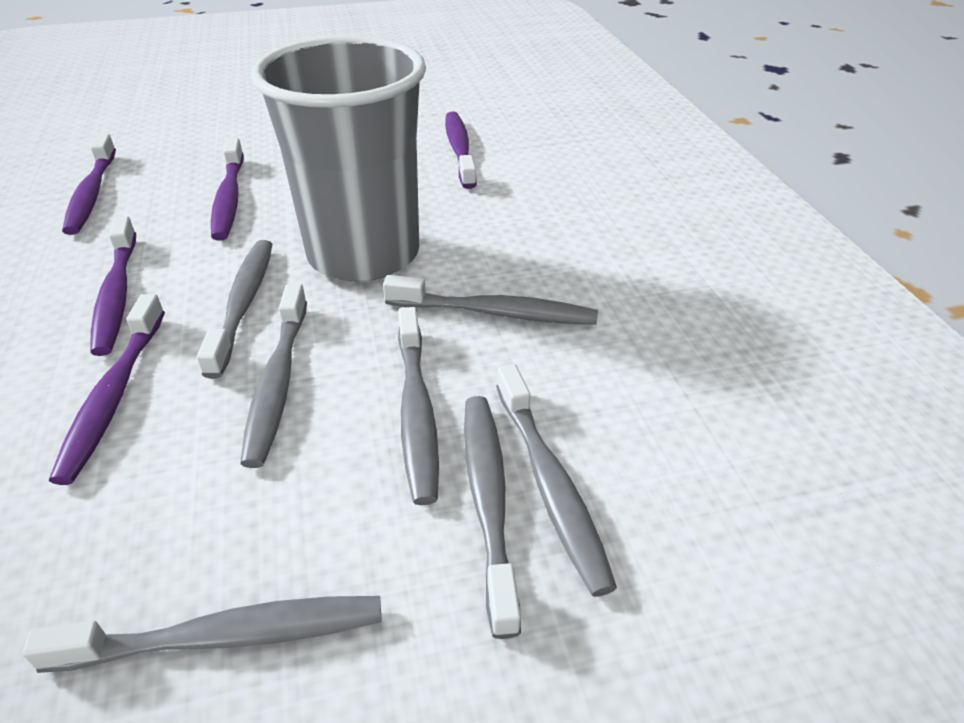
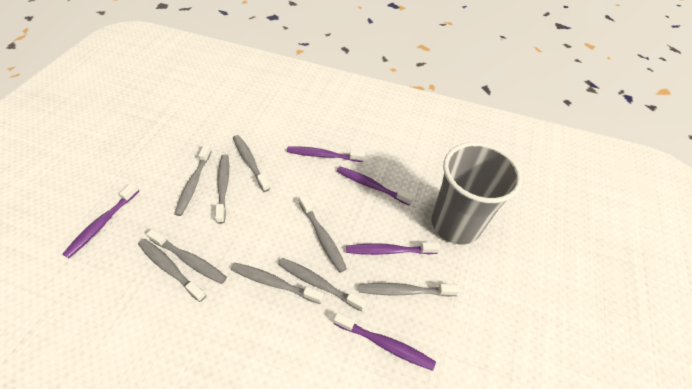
grey toothbrush: [22,596,382,673] [197,240,272,379] [240,284,307,468] [383,275,598,325] [398,307,439,505] [464,396,521,639] [496,364,617,597] = 7 -> [138,239,206,302] [146,229,227,284] [174,145,212,216] [215,154,229,224] [231,263,323,304] [233,135,270,192] [278,258,367,312] [299,195,347,273] [359,283,460,297] = 9

